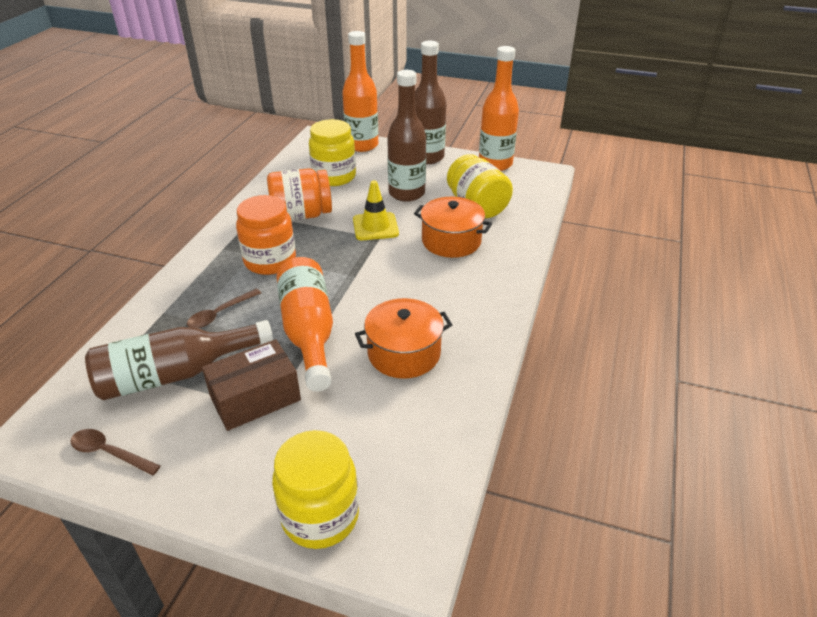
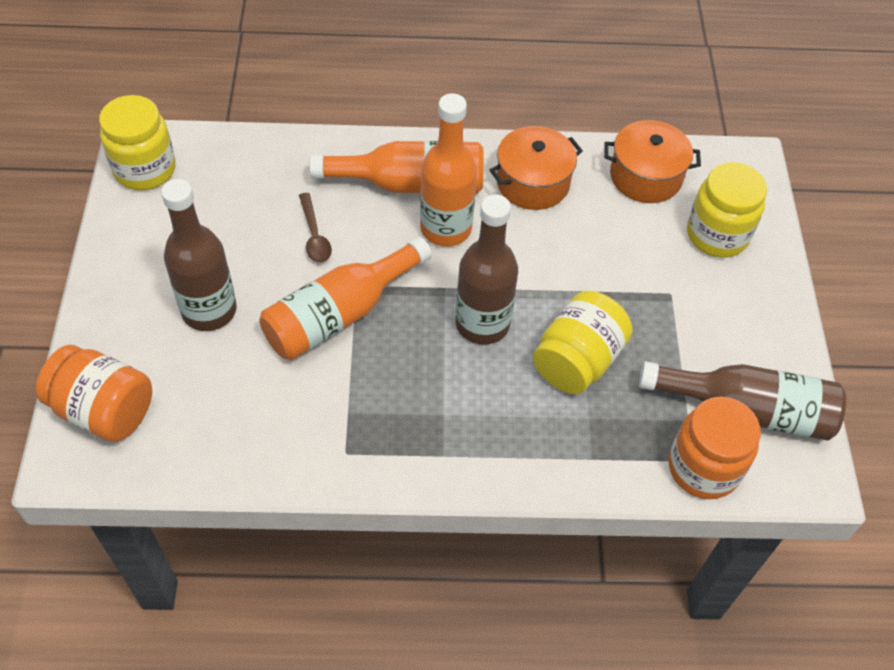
brown box: [202,339,301,431] = 1 -> none = 0
brown spoon: [70,429,160,476] [187,289,261,328] = 2 -> [299,193,332,263] = 1
yellow traffic cone: [353,180,399,240] = 1 -> none = 0

